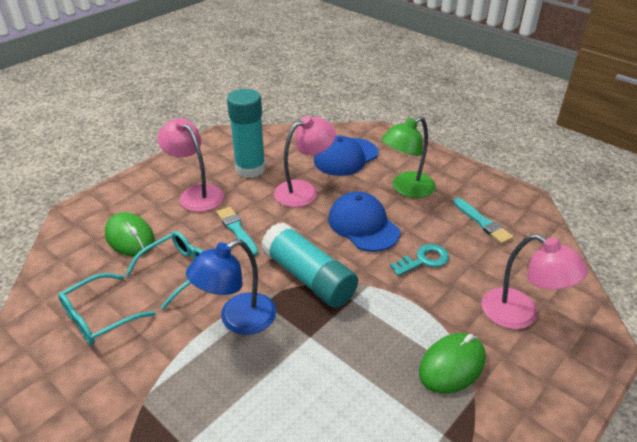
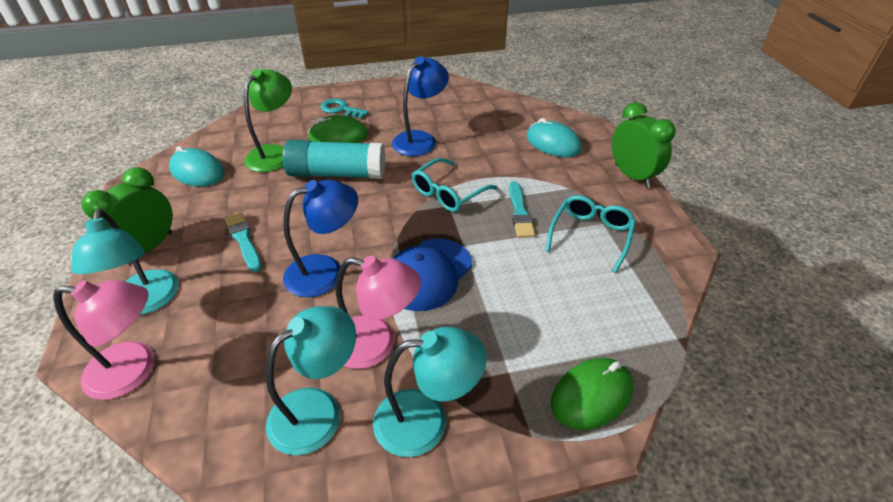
blue cap: [314,136,378,176] [328,192,400,252] = 2 -> [392,238,472,311] = 1
blue lamp: [186,239,276,335] = 1 -> [283,180,358,297] [392,56,449,156] = 2
green clock: none = 0 -> [81,167,173,253] [612,102,675,188] = 2
pink lamp: [157,118,224,212] [274,116,336,207] [481,234,588,329] = 3 -> [53,280,154,400] [336,255,421,369] = 2
turquoise glue stick: [227,89,266,178] [261,222,358,308] = 2 -> [282,140,385,179] = 1
turquoise lamp: none = 0 -> [71,209,179,315] [266,306,356,455] [373,327,487,457] = 3
turquoise mouse: none = 0 -> [169,146,225,187] [527,118,582,157] = 2

